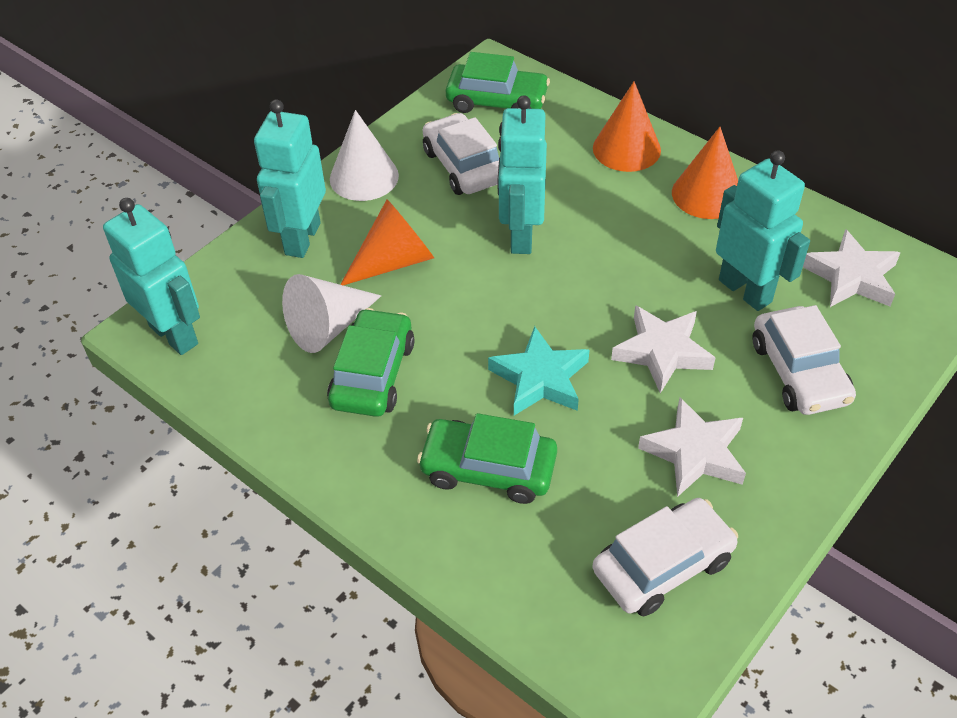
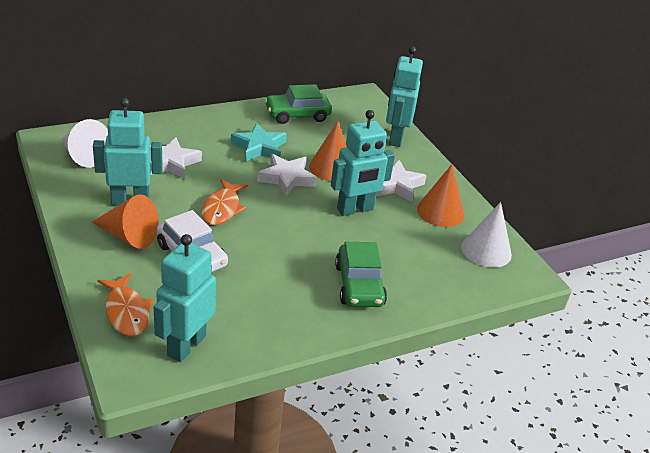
green car: [327,308,414,417] [417,413,557,504] [446,52,550,113] = 3 -> [265,84,332,124] [335,242,387,307] = 2
orange fish: none = 0 -> [97,273,153,336] [201,179,248,225] = 2
white car: [423,113,500,195] [592,498,738,616] [752,305,856,415] = 3 -> [157,210,228,272] = 1

